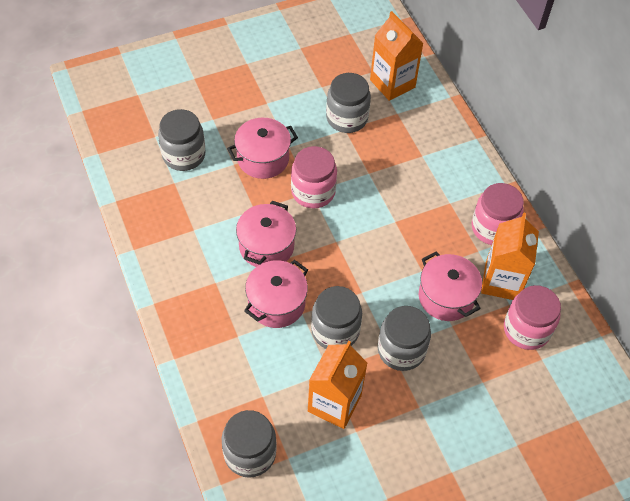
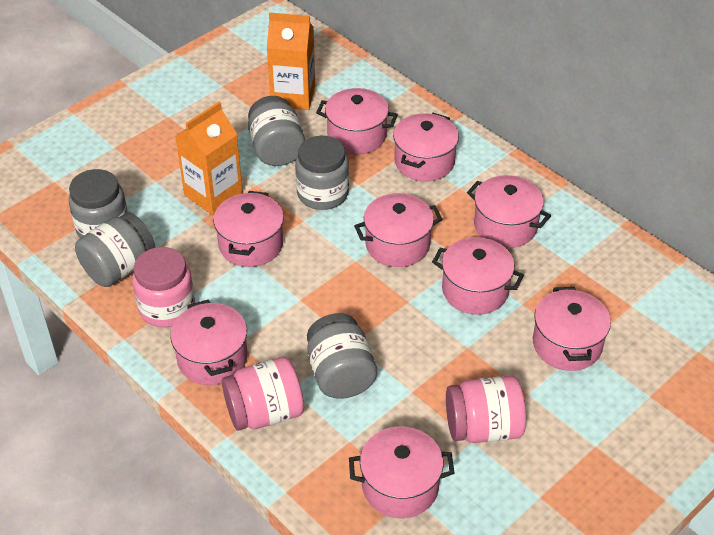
orange carton: [308,340,368,429] [370,11,424,101] [481,212,539,300] = 3 -> [175,102,243,215] [267,12,315,110] = 2
pink pot: [227,118,298,179] [236,201,296,267] [244,260,308,328] [419,252,482,321] = 4 -> [170,300,248,385] [213,191,284,267] [316,88,398,154] [349,427,454,518] [354,193,443,267] [393,113,459,181] [432,237,524,315] [467,175,551,248] [533,287,611,371] = 9

